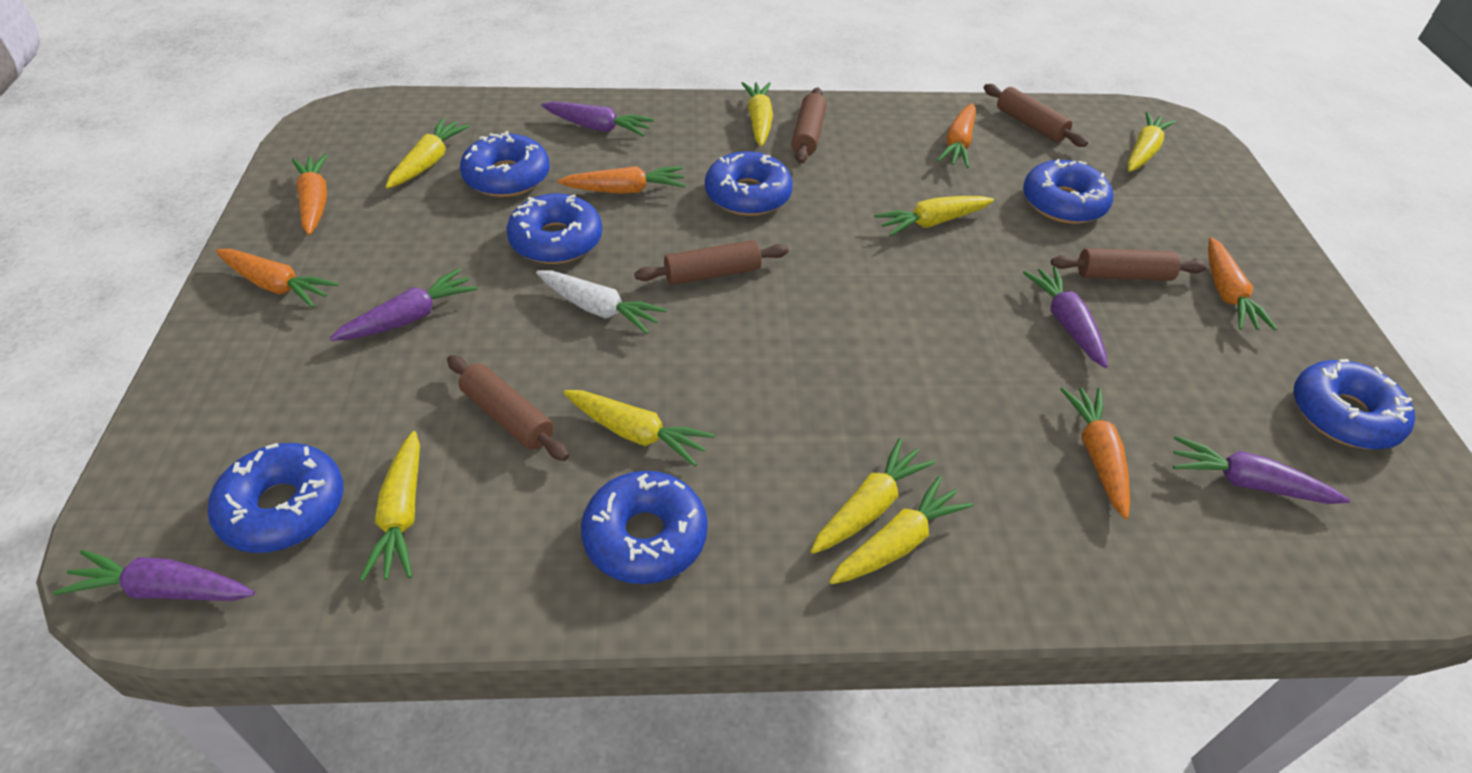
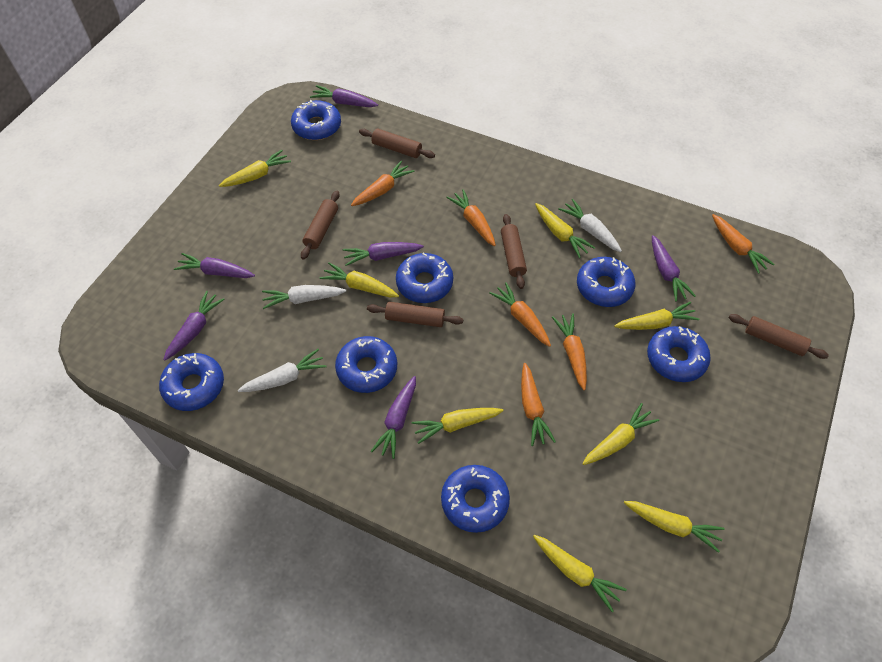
purple carrot: [53,550,255,601] [330,268,478,341] [541,101,654,137] [1023,266,1108,368] [1173,436,1350,504] = 5 -> [163,291,225,361] [174,253,255,278] [310,85,378,107] [343,242,424,266] [371,376,416,459] [652,235,696,302] = 6
white carrot: [536,271,667,334] = 1 -> [238,349,327,392] [262,285,346,309] [559,199,622,252] = 3

